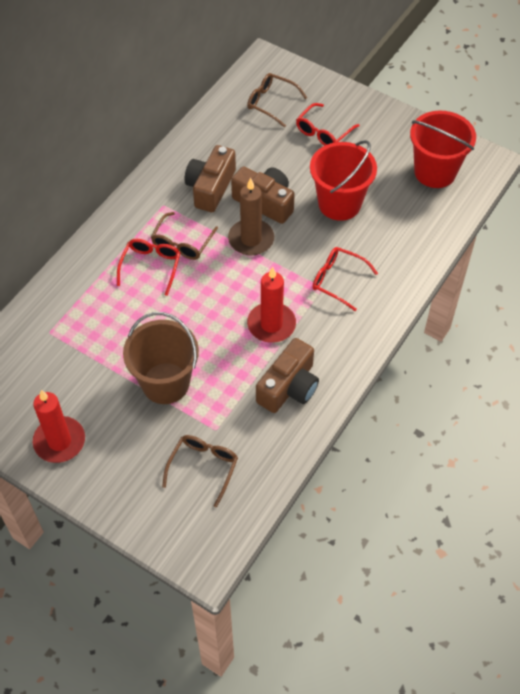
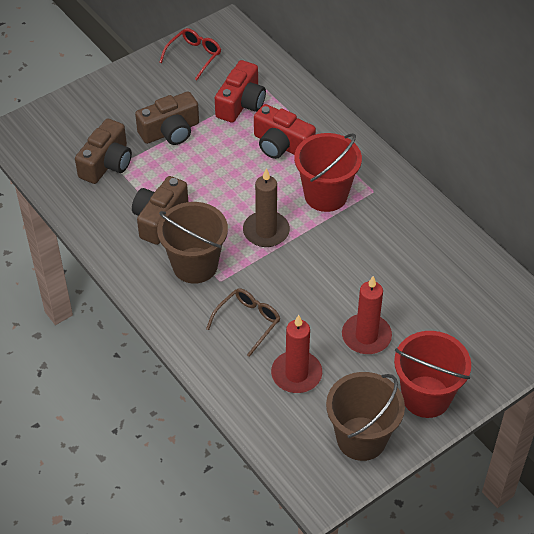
brown bucket: [123,312,199,404] = 1 -> [157,202,228,284] [326,372,405,461] = 2
brown glasses: [151,212,218,260] [162,435,238,507] [247,73,307,127] = 3 -> [206,288,281,357] = 1
red camera: none = 0 -> [215,60,266,123] [254,104,316,159] = 2
red glasses: [117,239,181,296] [296,103,360,146] [312,247,378,311] = 3 -> [159,28,221,80] = 1

